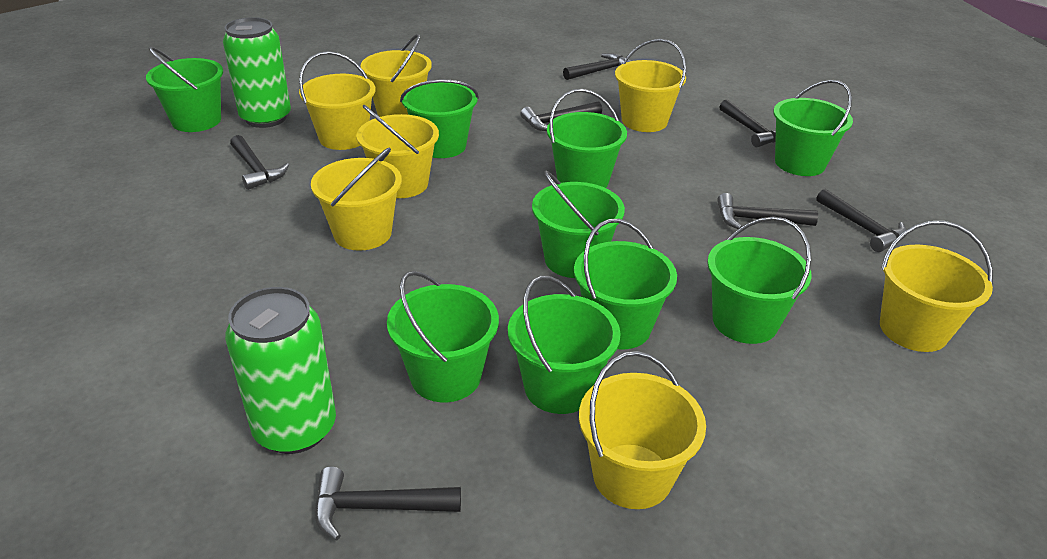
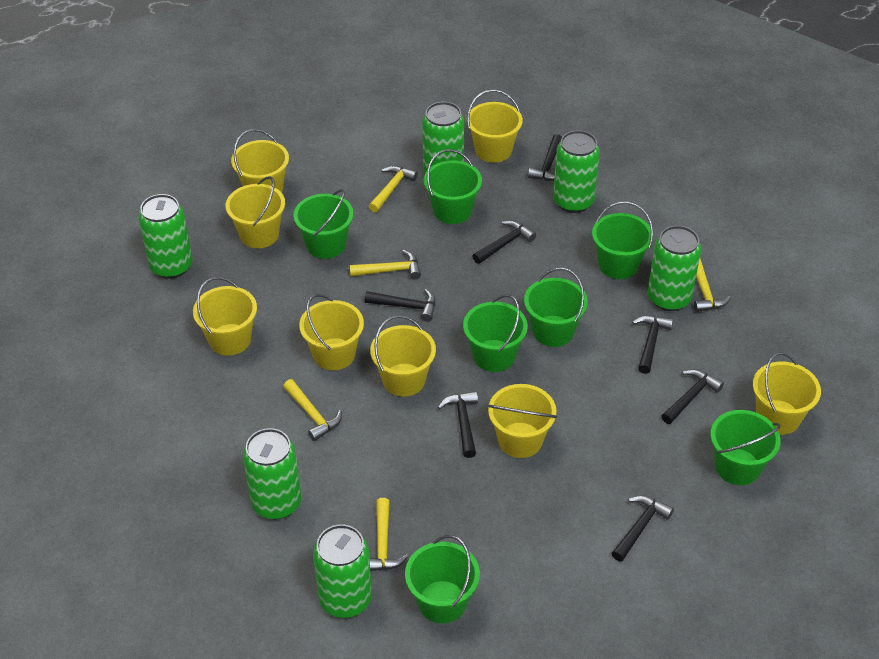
green bucket: [146,47,223,132] [387,271,499,402] [400,79,479,158] [508,276,621,414] [532,171,625,278] [547,89,627,188] [574,219,677,349] [707,216,812,344] [773,80,853,176] = 9 -> [294,189,353,259] [405,535,480,623] [424,149,482,224] [463,294,528,372] [524,268,588,347] [592,202,653,279] [710,410,781,485] = 7
green can: [223,17,291,128] [225,287,336,454] = 2 -> [138,194,193,279] [243,428,301,519] [313,524,372,618] [422,102,464,173] [553,130,600,213] [648,225,701,311] = 6
yellow bucket: [299,51,376,150] [311,148,402,251] [356,105,439,198] [360,34,432,117] [579,351,706,509] [615,39,686,132] [880,221,993,352] = 7 -> [193,277,257,356] [226,176,285,248] [231,129,289,193] [299,294,364,370] [370,315,436,397] [467,89,523,163] [488,384,557,458] [753,352,821,435] = 8
yellow hammer: none = 0 -> [283,379,342,441] [350,250,421,280] [369,166,418,212] [370,498,409,571] [694,259,731,312] = 5

